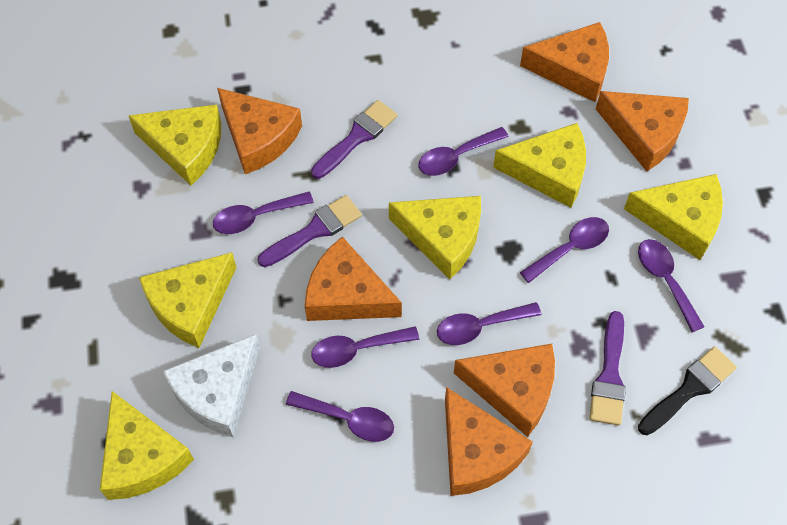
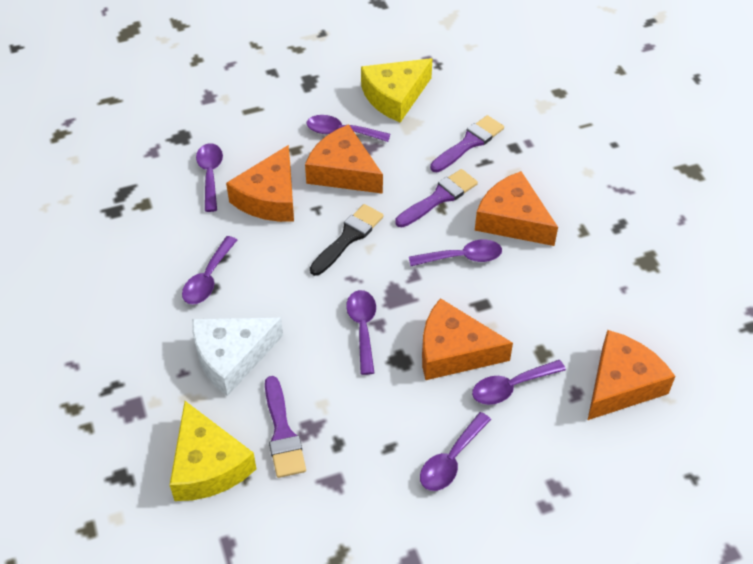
orange cheese: [217,88,302,174] [305,236,402,321] [445,387,533,496] [454,344,555,437] [520,22,609,102] [596,91,689,172] = 6 -> [226,145,294,222] [305,124,383,194] [422,298,513,380] [475,171,558,246] [588,330,676,420] = 5
yellow cheese: [100,391,194,500] [128,105,221,185] [139,252,237,348] [389,196,481,279] [493,123,586,208] [624,174,723,260] = 6 -> [170,401,256,501] [361,58,433,123] = 2

